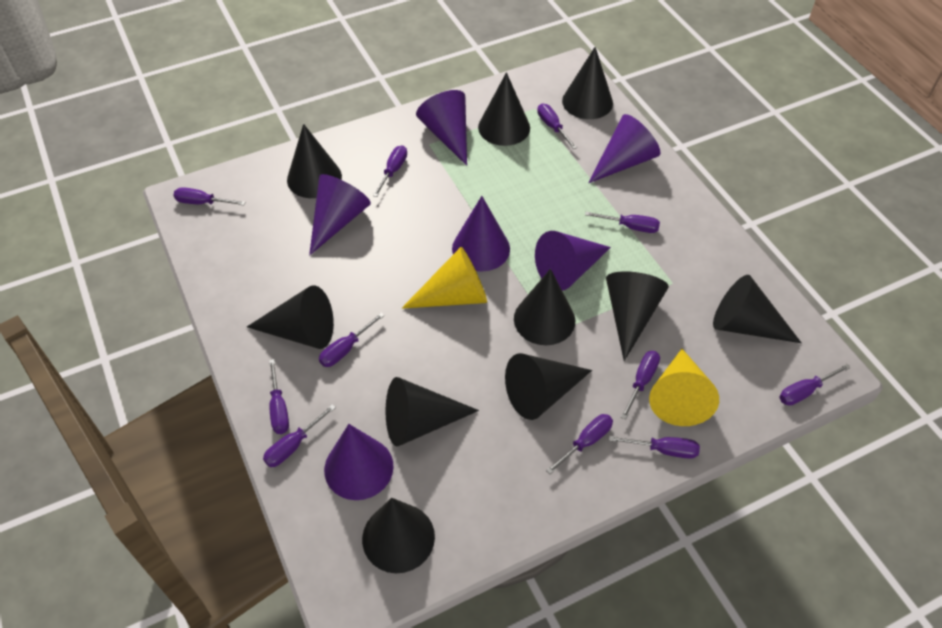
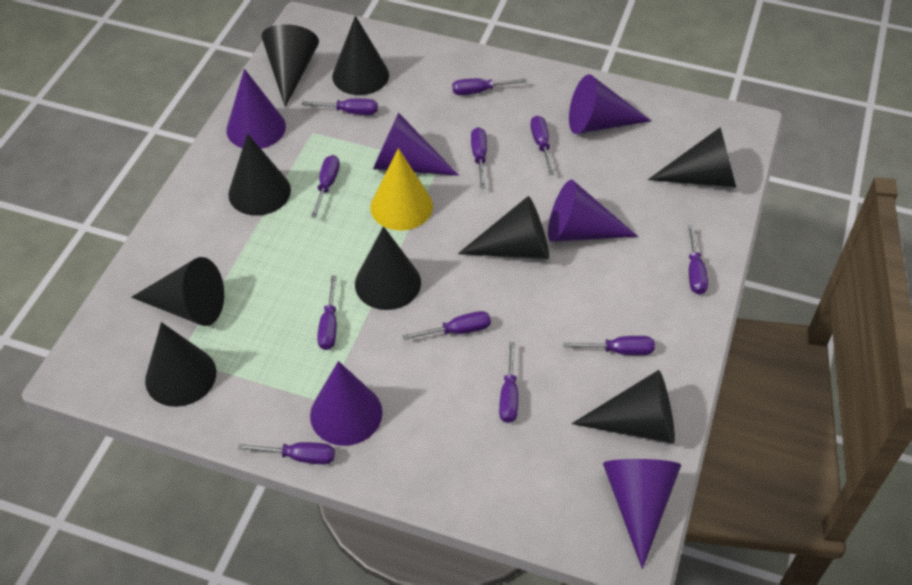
black cone: [247,285,334,349] [287,124,342,198] [362,498,435,573] [385,377,479,446] [478,72,530,146] [505,353,592,420] [514,269,575,345] [562,47,613,119] [606,271,669,361] [713,275,801,343] = 10 -> [131,257,224,326] [145,322,216,407] [228,133,291,216] [261,24,319,107] [332,16,389,95] [355,226,421,310] [458,196,549,259] [572,370,675,444] [648,127,736,188] = 9
yellow cone: [402,247,487,309] [649,349,719,426] = 2 -> [370,148,433,231] = 1

